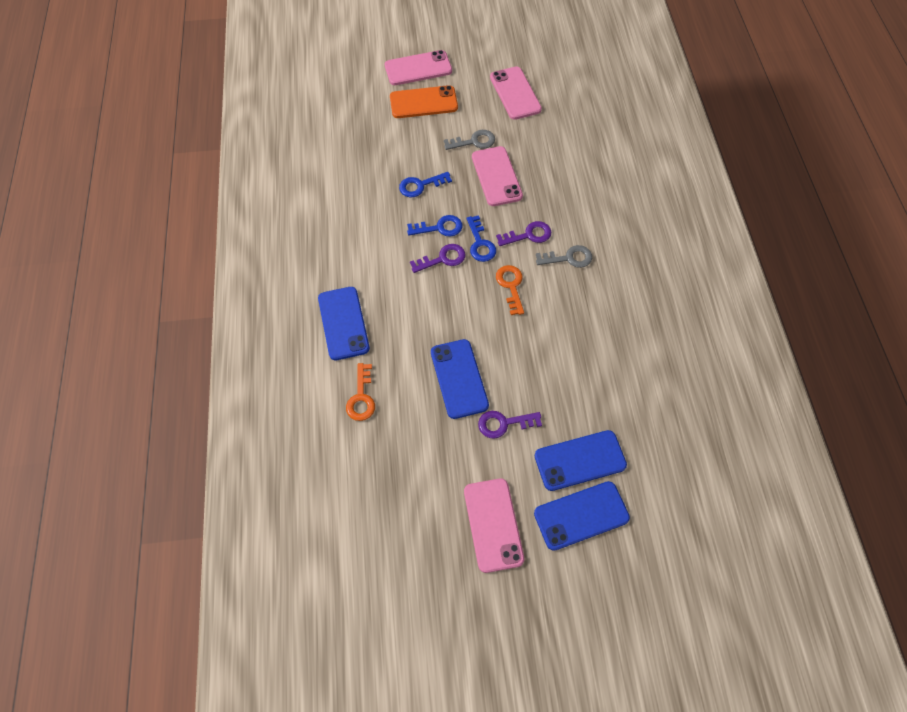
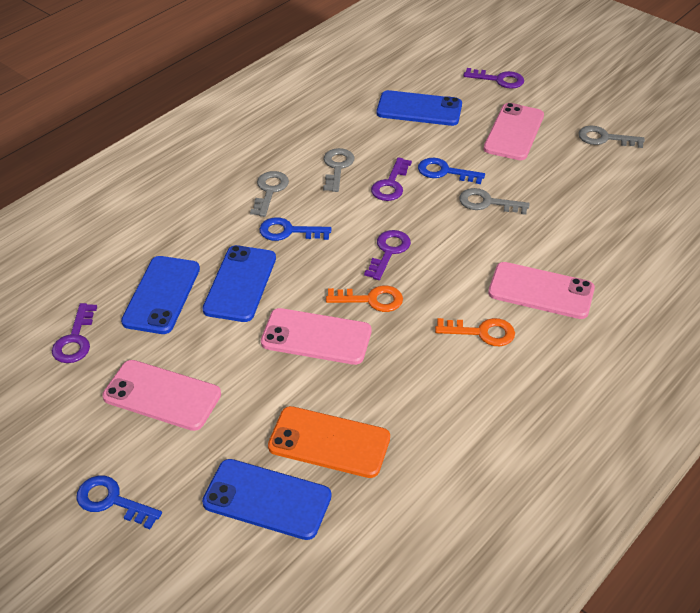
grey key: [444,130,495,150] [536,245,592,268] = 2 -> [250,171,289,217] [323,148,354,192] [459,188,529,215] [578,126,645,148] = 4
purple key: [410,244,466,273] [478,411,542,439] [496,221,551,246] = 3 -> [52,303,97,363] [364,230,411,280] [371,157,412,201] [463,68,524,89] = 4

